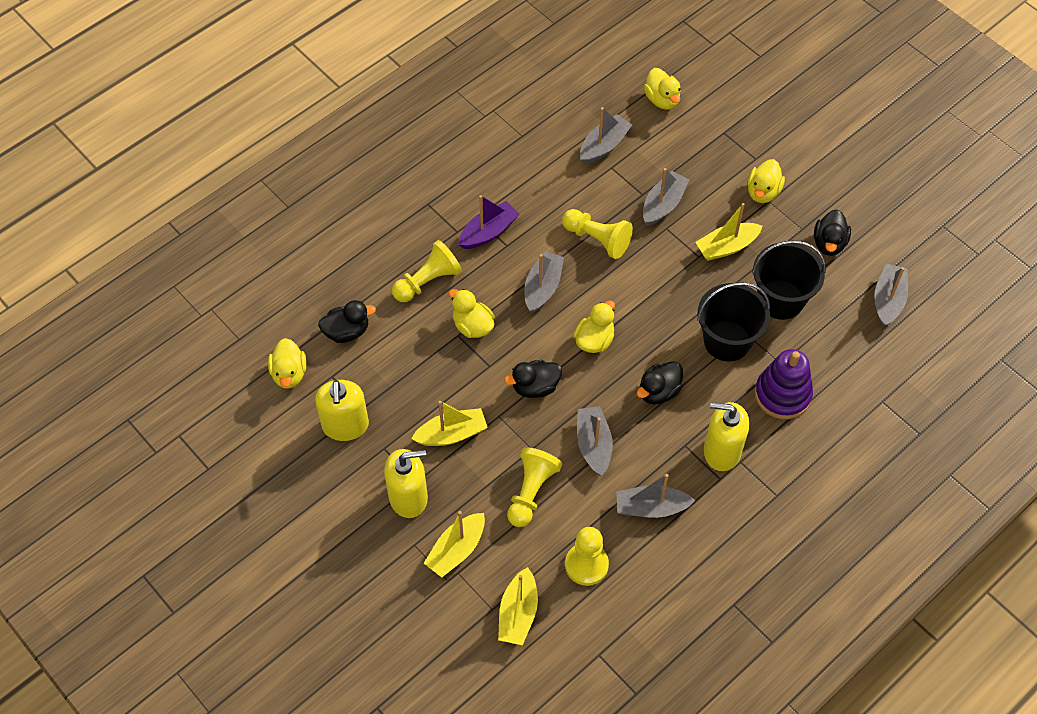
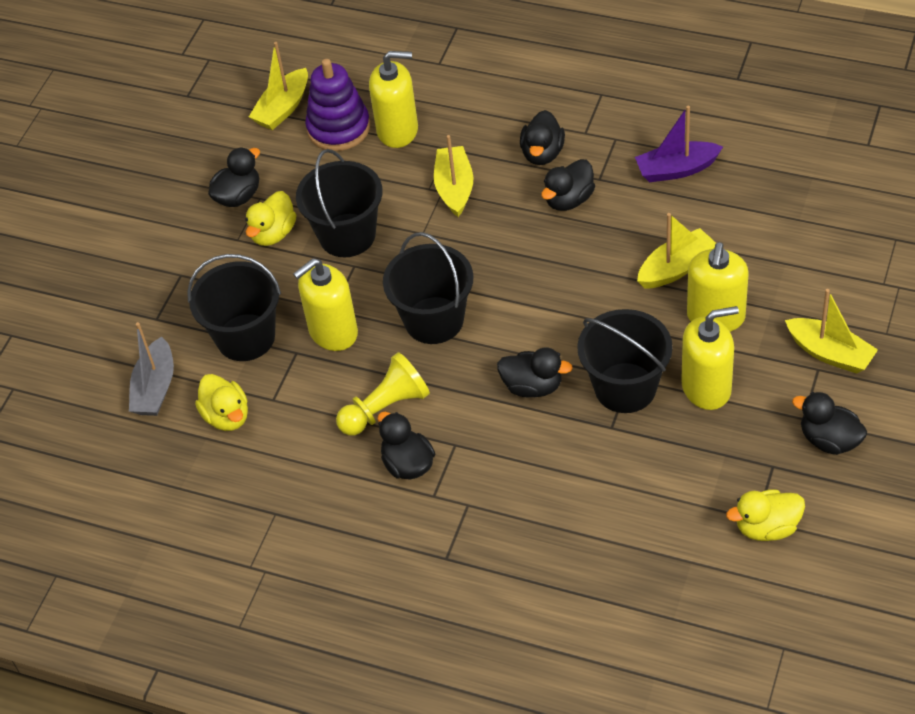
black bucket: [697,282,770,362] [752,240,826,320] = 2 -> [187,254,281,361] [296,149,382,257] [383,232,473,344] [577,309,673,413] = 4
black duck: [318,300,376,343] [504,360,562,398] [637,361,683,404] [814,209,851,256] = 4 -> [208,147,260,207] [378,412,435,479] [497,348,573,397] [520,110,565,165] [541,159,595,211] [792,392,867,455] = 6
grey boat: [524,251,564,313] [577,406,613,476] [580,107,632,164] [616,474,695,518] [643,168,689,226] [874,264,908,327] = 6 -> [129,322,174,416] = 1
yellow duck: [268,338,306,389] [449,289,495,338] [574,300,615,353] [644,68,681,110] [747,159,785,203] = 5 -> [195,374,248,431] [245,191,296,246] [726,490,805,541] = 3
yellow pawn: [392,240,462,302] [507,447,562,527] [562,209,633,259] [565,527,609,586] = 4 -> [336,352,430,435] = 1
yellow soap dispenser: [315,380,369,441] [384,449,428,518] [704,402,749,471] = 3 -> [293,258,358,351] [369,51,418,148] [681,306,739,410] [687,242,748,332] = 4

